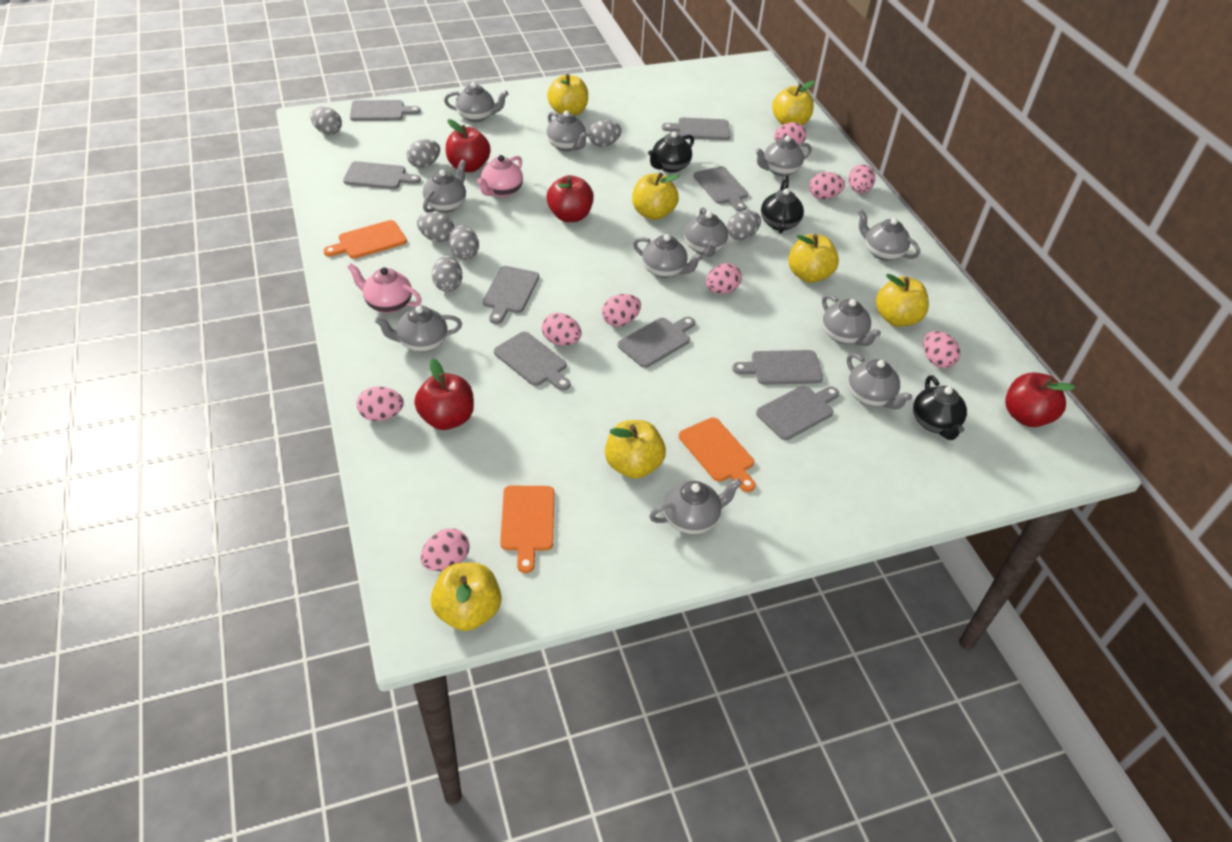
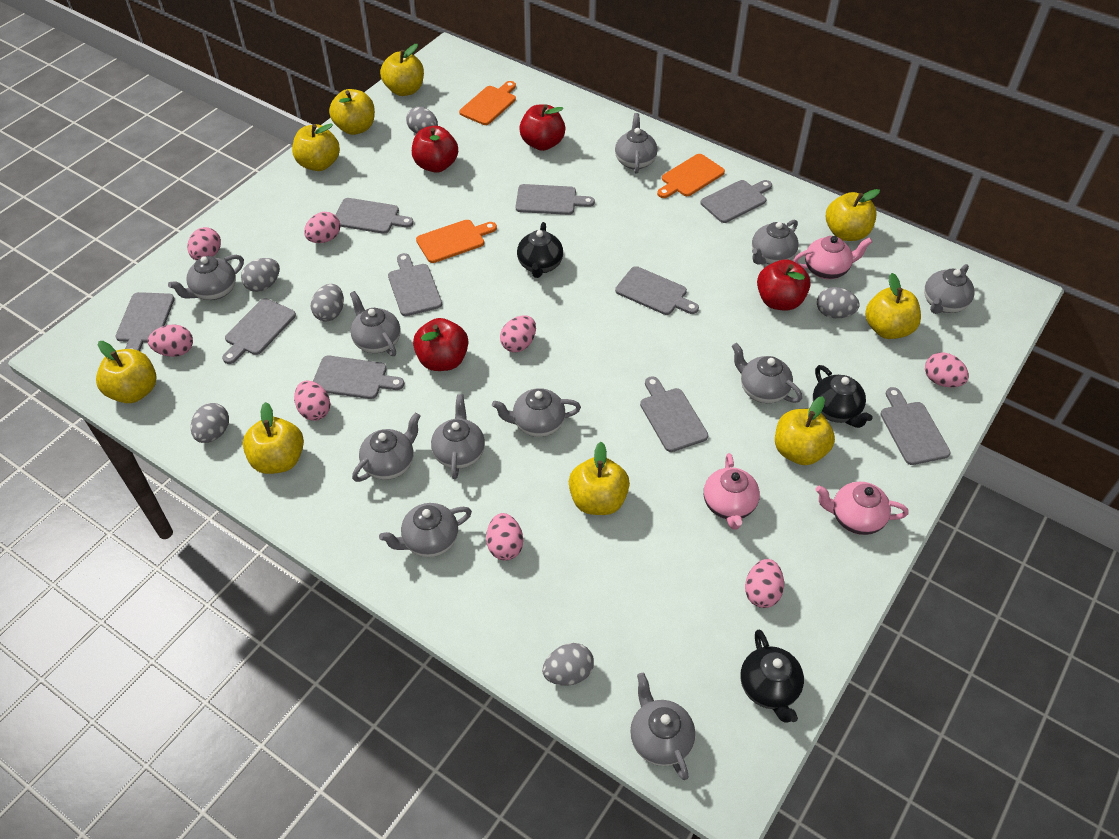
grey cutting board: [343,161,421,189] [350,100,421,121] [483,266,539,324] [494,332,570,391] [618,317,695,368] [662,118,731,140] [694,166,748,212] [732,350,823,385] [756,386,839,440] = 9 -> [115,292,175,351] [222,299,296,364] [313,356,404,399] [335,198,414,234] [388,253,442,316] [516,184,595,215] [615,266,699,315] [640,376,708,452] [700,180,772,223] [880,387,951,465] = 10
grey egg: [310,107,342,135] [407,139,440,168] [417,212,454,242] [432,256,462,292] [449,225,479,260] [588,120,622,147] [727,210,761,240] = 7 -> [191,403,229,443] [241,258,280,292] [311,284,344,322] [406,107,438,134] [542,643,594,686] [817,287,860,318] = 6
pink egg: [357,386,404,421] [420,528,470,571] [542,313,581,346] [602,294,641,326] [706,263,742,294] [774,122,806,146] [809,172,845,199] [848,165,875,193] [923,331,960,368] = 9 -> [148,325,193,357] [187,227,221,260] [294,381,330,421] [304,212,340,243] [486,513,523,561] [500,315,536,352] [745,559,784,608] [925,352,969,387] = 8
pink teapot: [347,263,422,313] [477,155,523,197] = 2 -> [704,453,760,530] [793,236,872,279] [816,482,909,535] = 3
yellow apple: [431,563,501,631] [547,74,588,116] [605,420,666,479] [632,173,680,220] [772,81,815,125] [788,234,839,283] [876,274,929,327] = 7 -> [96,341,157,403] [243,402,304,474] [292,123,340,171] [329,89,375,135] [380,44,424,96] [569,442,630,515] [775,396,835,465] [826,189,880,241] [865,273,921,339] = 9

